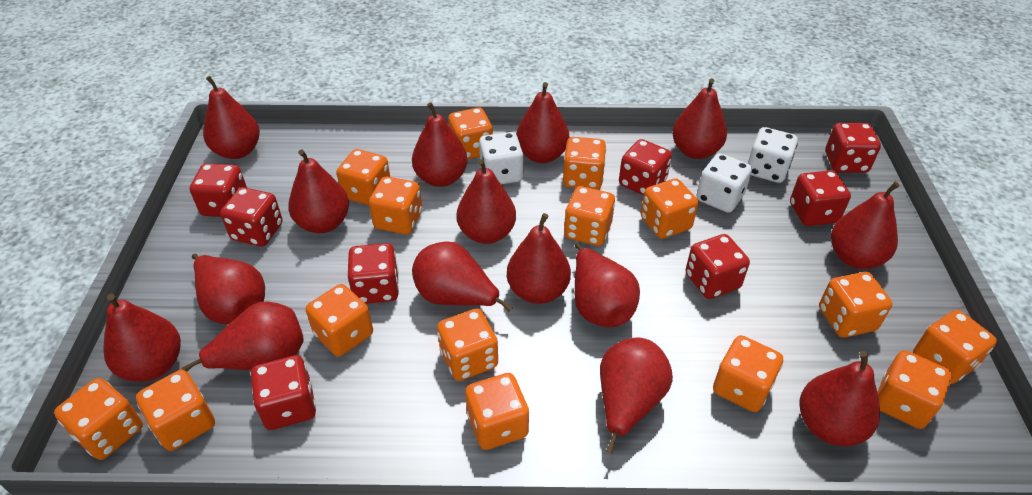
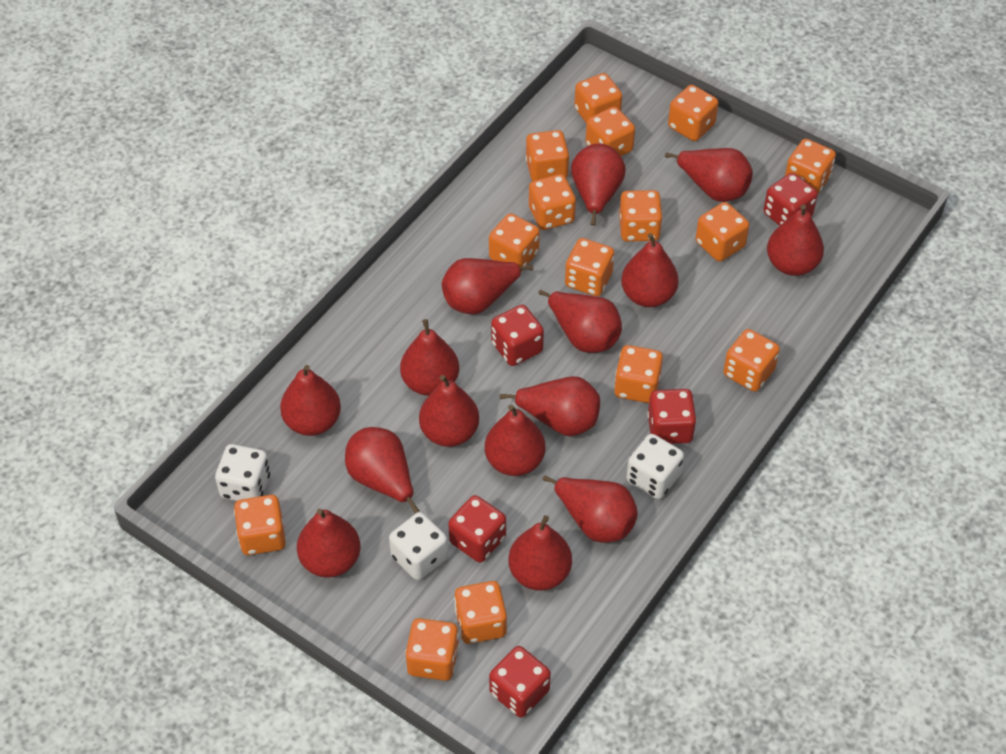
red dice: [190,163,247,217] [220,187,283,247] [251,355,316,430] [348,243,399,304] [619,139,672,196] [686,234,750,299] [790,170,851,226] [825,123,881,173] = 8 -> [448,495,506,563] [489,646,551,717] [491,305,544,366] [647,389,696,444] [763,173,818,226] = 5

